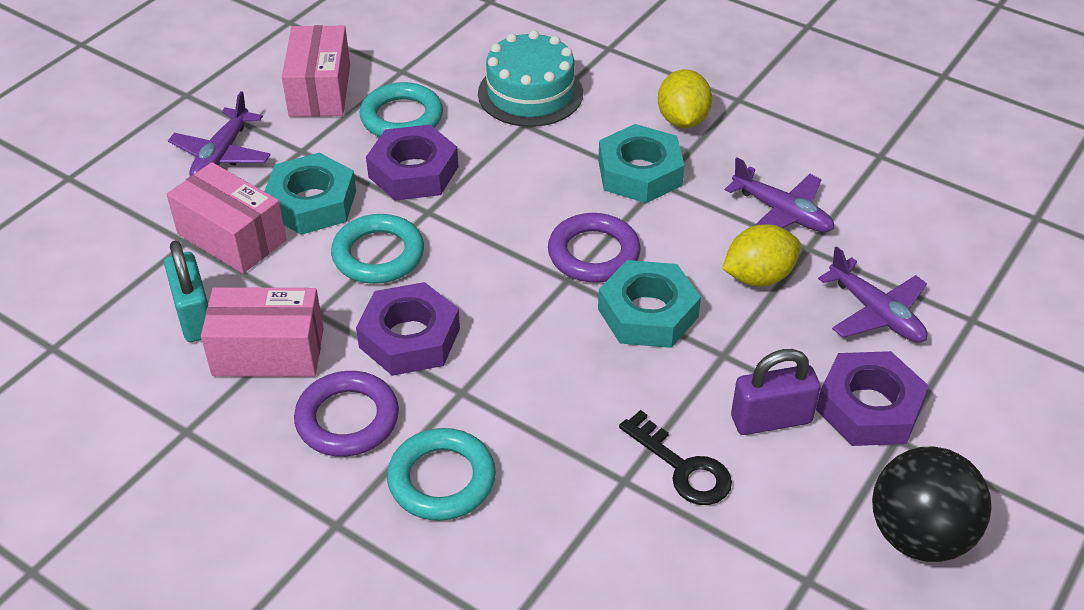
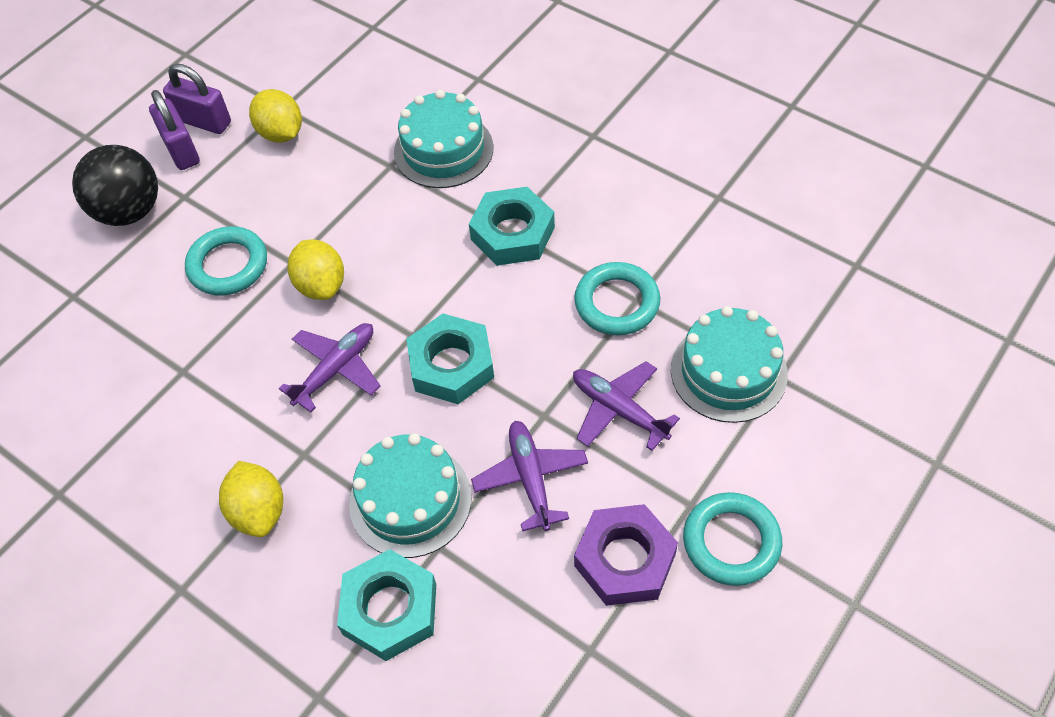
black key: [619,410,732,505] = 1 -> none = 0
pink box: [167,162,287,274] [201,287,324,377] [282,25,350,117] = 3 -> none = 0
purple nut: [356,282,460,376] [366,125,458,201] [816,351,929,446] = 3 -> [574,504,678,606] = 1
purple padlock: [731,349,821,435] = 1 -> [149,90,200,170] [163,64,231,134] = 2
purple ring: [294,371,399,457] [548,213,640,283] = 2 -> none = 0
turquoise cake: [478,30,583,127] = 1 -> [349,433,472,558] [394,90,493,188] [671,306,788,423] = 3
turquoise padlock: [164,240,208,342] = 1 -> none = 0
yellow lemon: [658,69,712,128] [722,224,801,286] = 2 -> [219,461,283,537] [249,89,302,143] [288,239,344,300] = 3

